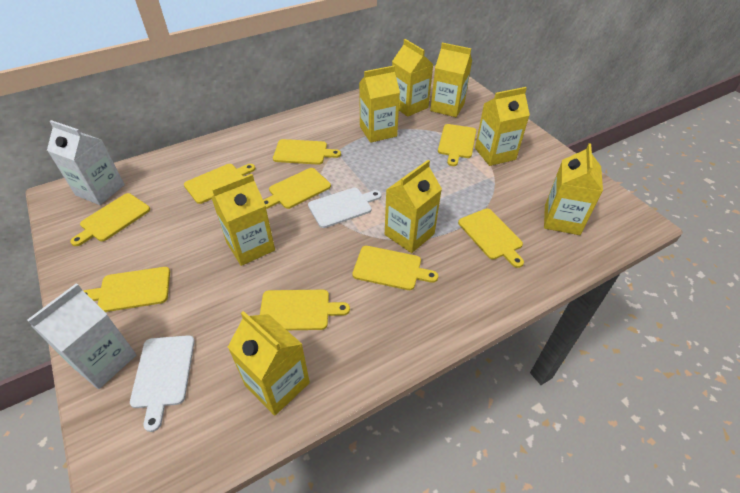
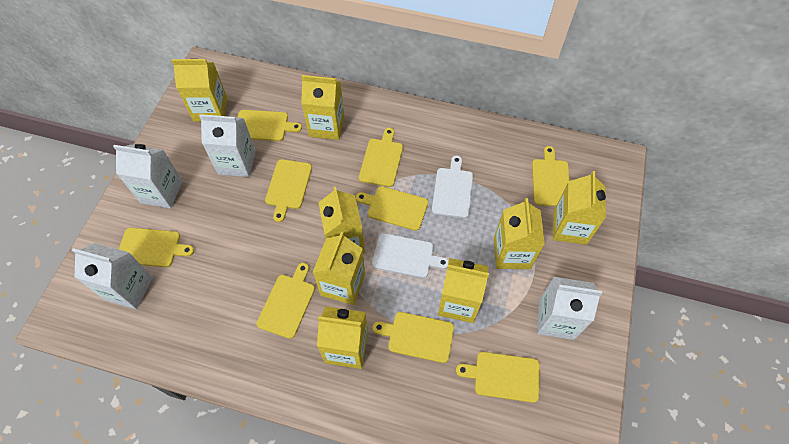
white carton: [27,283,137,389] [47,120,125,205] = 2 -> [72,243,153,309] [113,144,183,209] [199,114,256,177] [537,277,602,340] = 4

